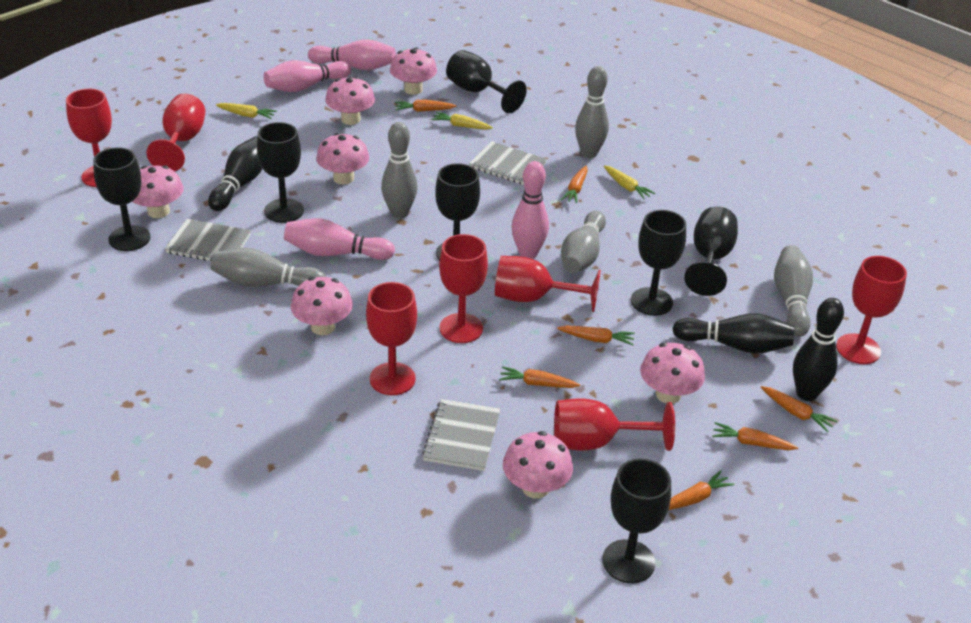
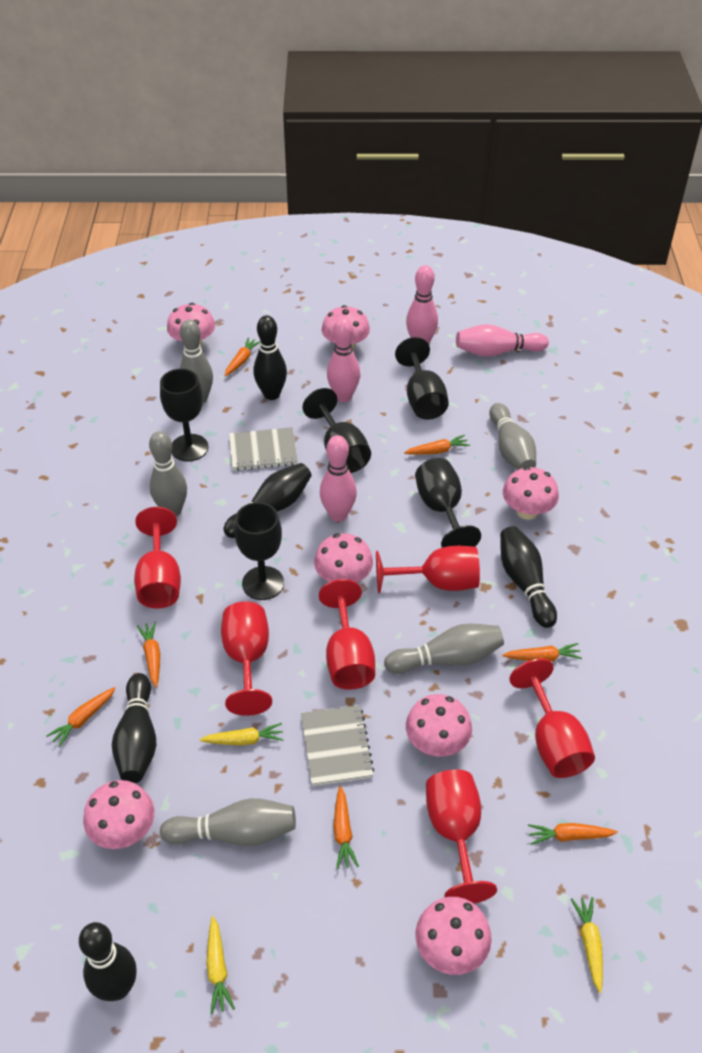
black bowling pin: [208,136,262,211] [672,313,794,354] [793,298,844,401] = 3 -> [79,922,137,1001] [112,673,156,783] [224,463,312,538] [253,315,287,400] [500,526,557,628] = 5
black goblet: [93,147,151,251] [257,122,304,223] [435,163,480,261] [446,50,527,113] [602,459,671,583] [631,210,686,316] [684,207,738,296] = 7 -> [160,369,208,462] [234,502,284,600] [302,388,371,473] [395,337,449,419] [415,458,481,548] = 5
grey notebook: [165,219,251,261] [422,399,501,471] [469,141,547,185] = 3 -> [229,427,298,471] [301,705,375,786] = 2
red goblet: [66,89,112,187] [146,94,206,171] [366,282,417,395] [439,234,488,343] [495,256,601,312] [554,398,675,451] [836,256,907,364] = 7 -> [134,507,181,608] [221,601,272,716] [319,579,375,690] [376,546,480,593] [426,769,497,904] [509,659,595,778] = 6

